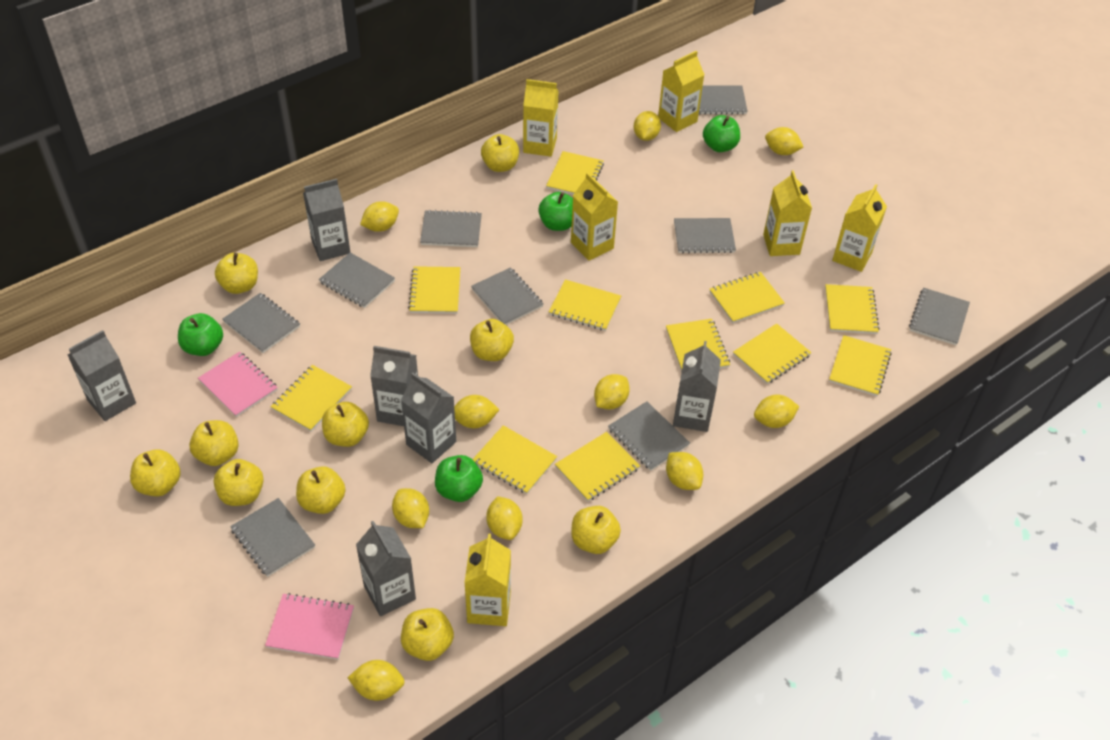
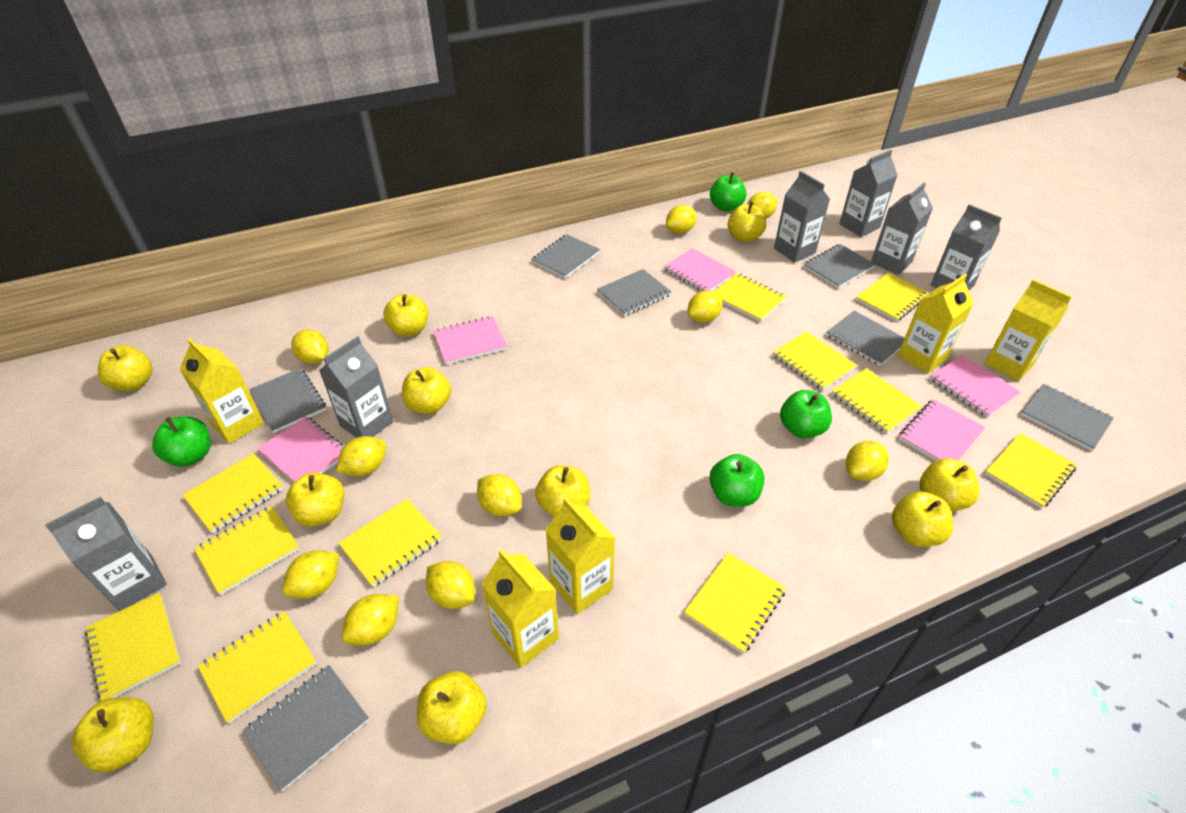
grey notebook: [223,293,300,353] [230,498,315,577] [319,253,395,308] [420,210,482,247] [471,267,543,325] [608,401,690,471] [674,218,736,253] [699,85,748,115] [909,288,970,345] = 9 -> [242,665,369,792] [249,368,326,433] [531,234,600,278] [597,269,671,316] [803,244,875,288] [826,311,904,366] [1021,384,1114,451] = 7
pink notebook: [198,351,278,417] [265,593,354,660] = 2 -> [257,416,343,482] [433,316,507,365] [664,248,736,291] [899,399,985,461] [930,355,1021,417] = 5
yellow carton: [464,534,511,626] [523,79,558,157] [571,173,618,261] [658,51,704,132] [763,171,812,256] [832,184,887,272] = 6 -> [179,338,264,444] [482,549,559,668] [545,497,615,614] [898,274,974,374] [985,279,1072,381] = 5

